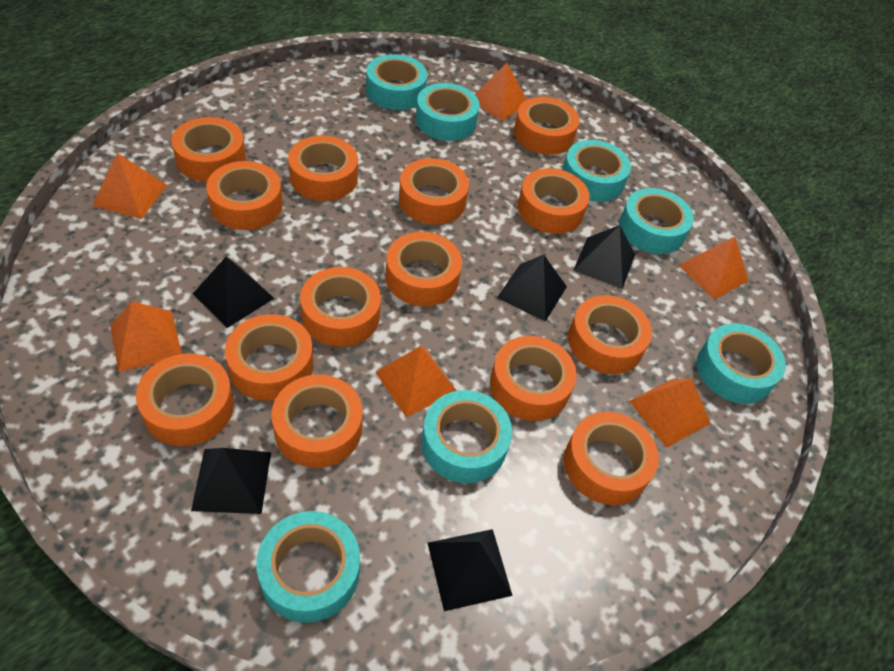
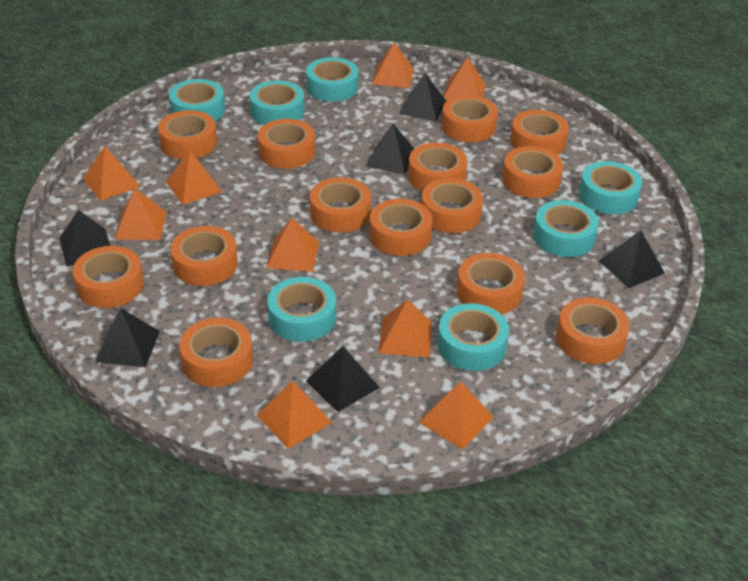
black pyramid: [191,448,271,514] [193,257,274,328] [428,529,513,611] [497,255,567,322] [573,225,635,289] = 5 -> [59,210,110,267] [95,308,160,367] [306,346,380,412] [366,123,414,174] [399,73,446,122] [599,230,665,288] = 6
orange pyramid: [92,153,167,219] [110,301,182,372] [375,346,457,417] [475,63,527,121] [629,379,710,448] [678,237,749,299] = 6 -> [83,146,141,201] [114,188,167,240] [166,150,222,205] [257,381,332,449] [266,218,319,272] [372,42,414,88] [378,300,432,357] [418,381,493,449] [443,57,486,100] = 9

